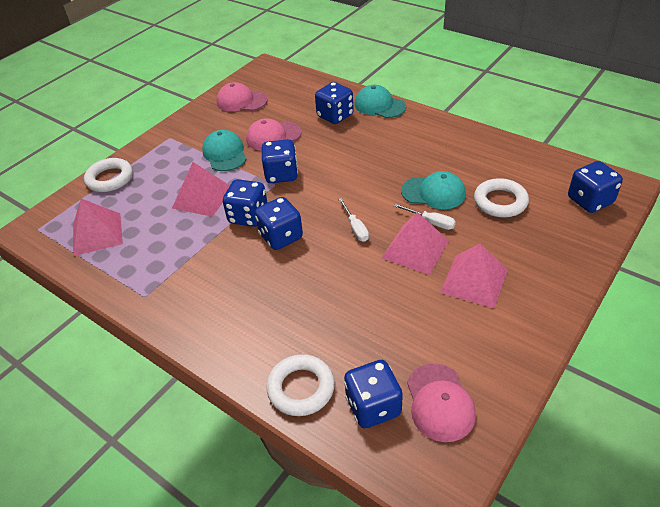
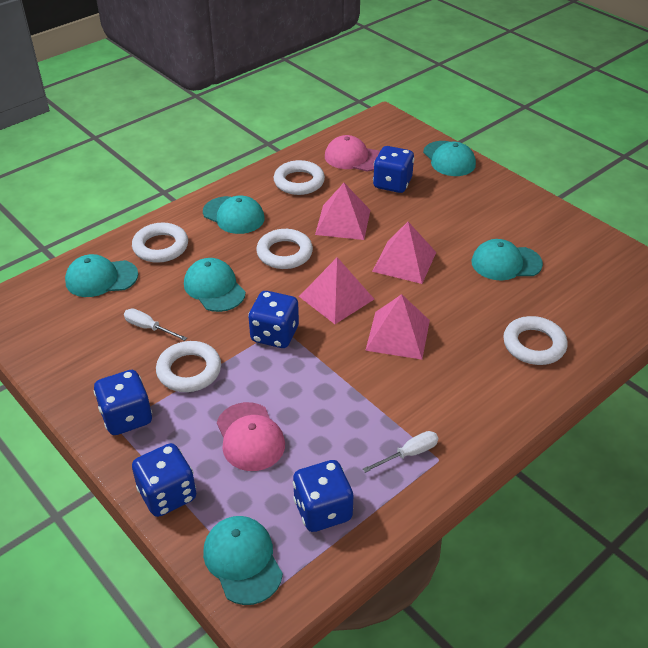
blue dice: [223,179,268,227] [255,197,303,250] [262,139,298,183] [315,82,354,124] [344,360,403,428] [568,161,623,213] = 6 -> [94,370,152,435] [132,443,196,517] [248,291,299,348] [293,460,353,532] [373,146,414,193] = 5
pink cap: [216,82,268,112] [246,118,302,151] [407,364,476,442] = 3 -> [217,402,285,471] [325,135,380,172] = 2
turquoise cap: [202,130,247,171] [354,85,406,118] [401,171,466,209] = 3 -> [65,254,138,297] [184,258,246,312] [203,196,265,234] [203,516,283,605] [423,141,476,176] [472,239,543,281] = 6
white ring: [84,158,133,192] [266,354,335,416] [474,178,529,217] = 3 -> [132,223,188,263] [156,341,221,392] [256,229,313,269] [274,160,325,195] [503,316,568,365] = 5

